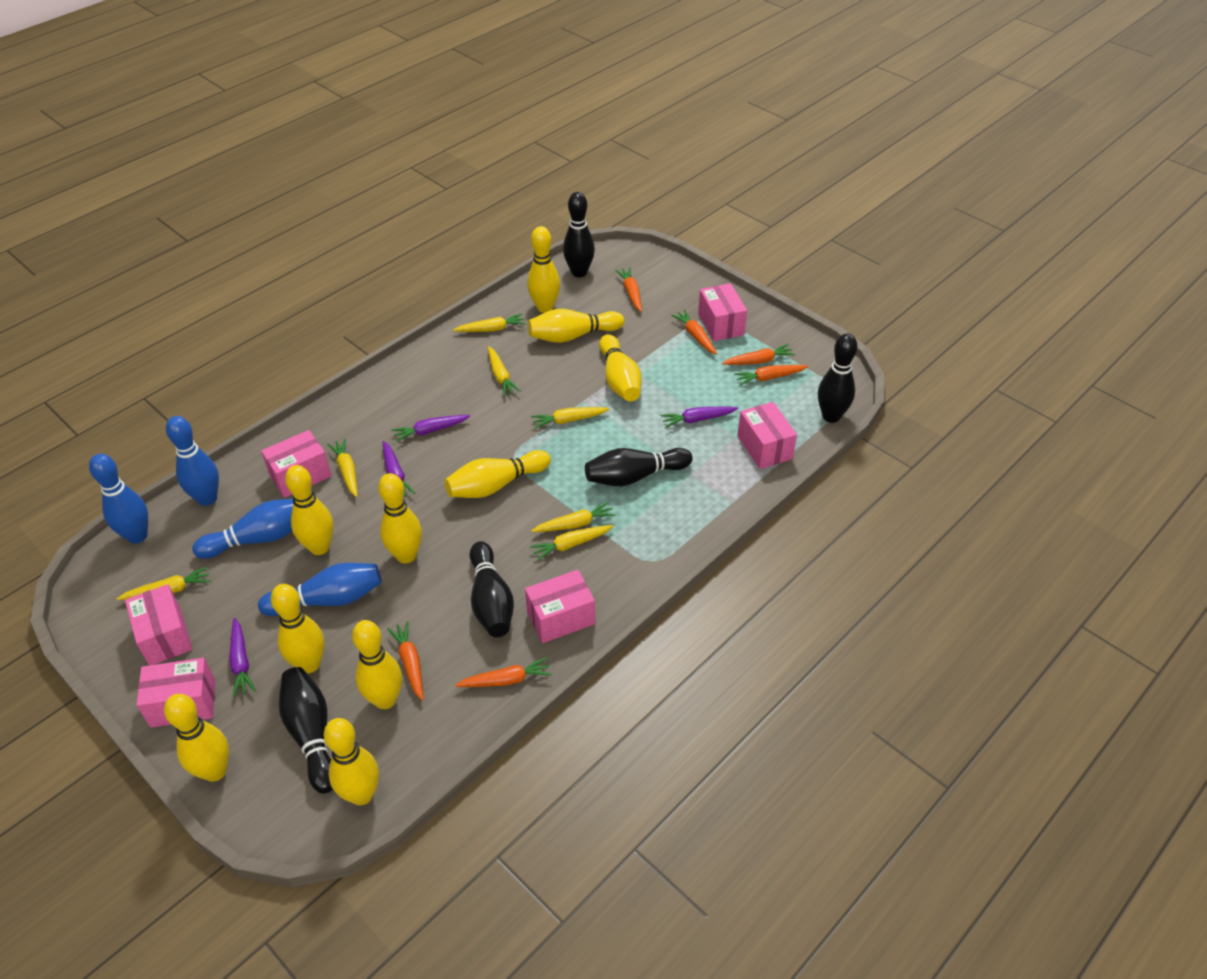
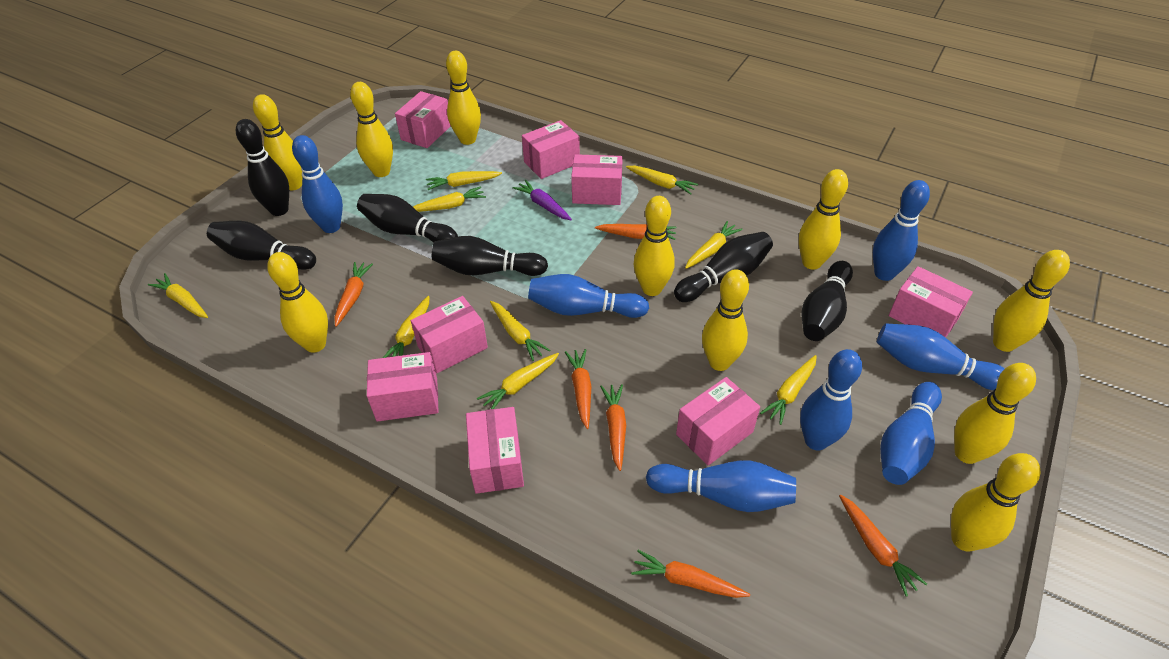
black bowling pin: [279,667,333,794] [470,541,514,637] [563,192,595,277] [585,448,692,486] [818,334,858,423] = 5 -> [207,221,316,270] [236,119,289,216] [357,194,458,243] [432,236,548,276] [674,232,773,302] [802,261,853,341] = 6
blue bowling pin: [89,454,148,544] [166,416,219,506] [192,499,293,559] [258,563,382,616] = 4 -> [292,135,343,233] [528,274,649,318] [646,460,796,512] [800,349,862,450] [873,180,930,281] [877,323,1005,390] [880,382,942,485] = 7
pink box: [125,584,193,665] [136,658,216,728] [261,430,331,498] [525,570,595,643] [698,283,747,341] [737,402,797,469] = 6 -> [367,352,439,422] [395,91,451,148] [411,296,488,373] [466,407,524,494] [522,120,580,179] [571,154,623,205] [676,377,760,466] [889,266,973,338] = 8
purple carrot: [229,618,256,697] [383,441,416,497] [391,415,471,442] [661,407,738,428] = 4 -> [512,180,572,220] = 1
yellow carrot: [116,566,211,600] [327,439,357,497] [453,313,526,332] [488,346,521,396] [530,525,613,561] [531,407,609,429] [531,502,616,532] = 7 -> [148,273,208,318] [383,296,429,358] [413,186,486,212] [426,171,502,190] [477,353,559,409] [490,301,550,361] [626,166,698,195] [685,221,743,269] [760,355,817,425] = 9

